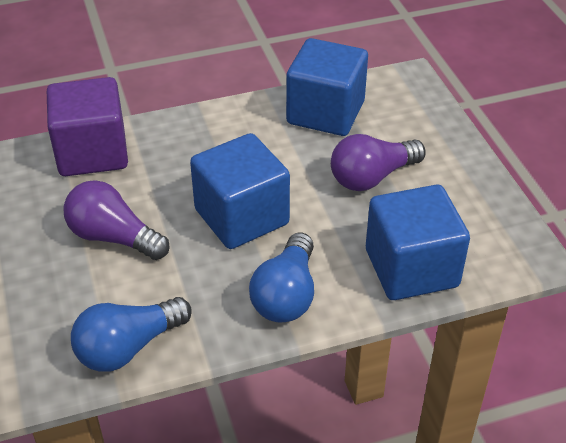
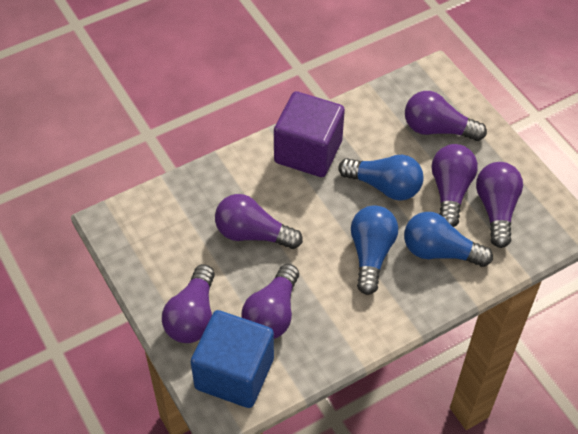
blue cube: [190,133,290,249] [286,38,368,136] [366,185,470,300] = 3 -> [191,310,274,408] = 1
blue light bulb: [71,297,192,372] [249,233,314,323] = 2 -> [338,154,424,201] [351,206,398,295] [404,212,493,267] = 3
purple light bulb: [63,180,170,260] [331,134,426,191] = 2 -> [162,264,215,343] [215,194,303,249] [241,264,299,339] [405,91,487,141] [432,144,478,227] [476,162,523,248] = 6

